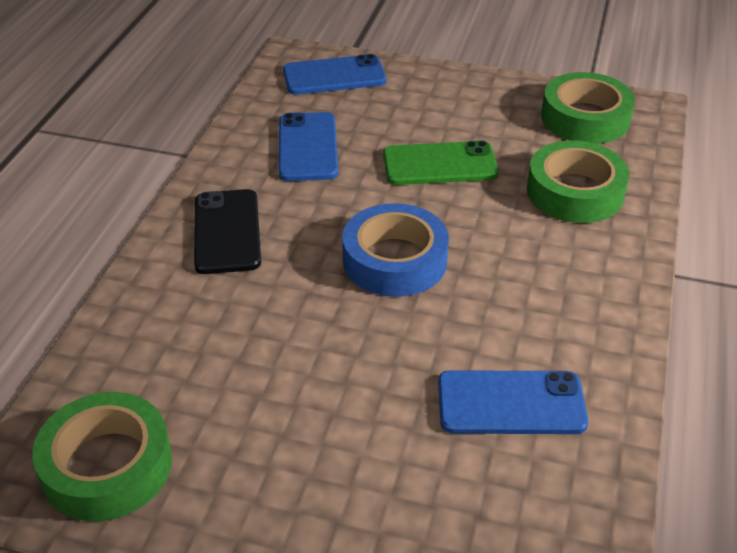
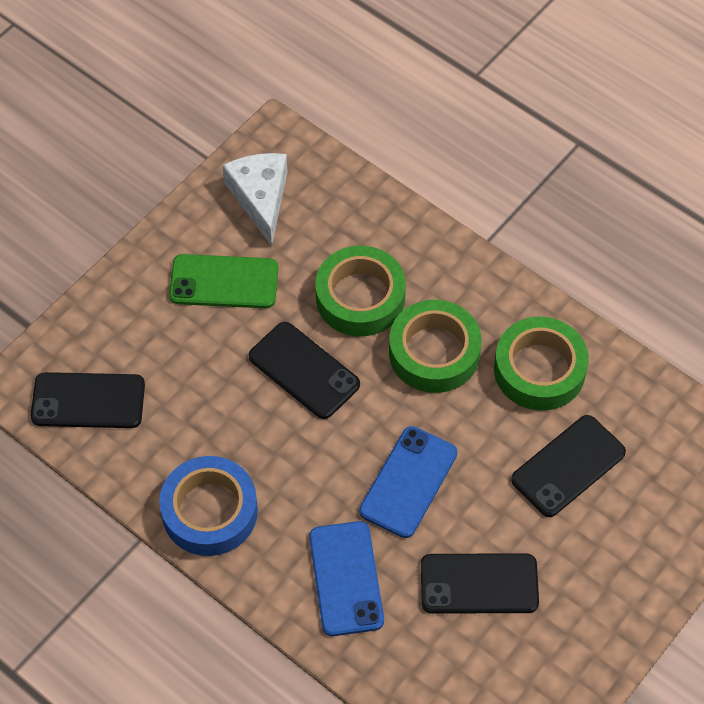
black phone: [194,189,261,274] = 1 -> [31,372,145,428] [249,322,360,419] [421,553,539,614] [511,415,626,517] = 4
blue phone: [279,112,338,181] [283,54,386,95] [438,370,588,434] = 3 -> [309,521,384,636] [359,426,457,538] = 2
white cheese: none = 0 -> [222,153,287,246] = 1

